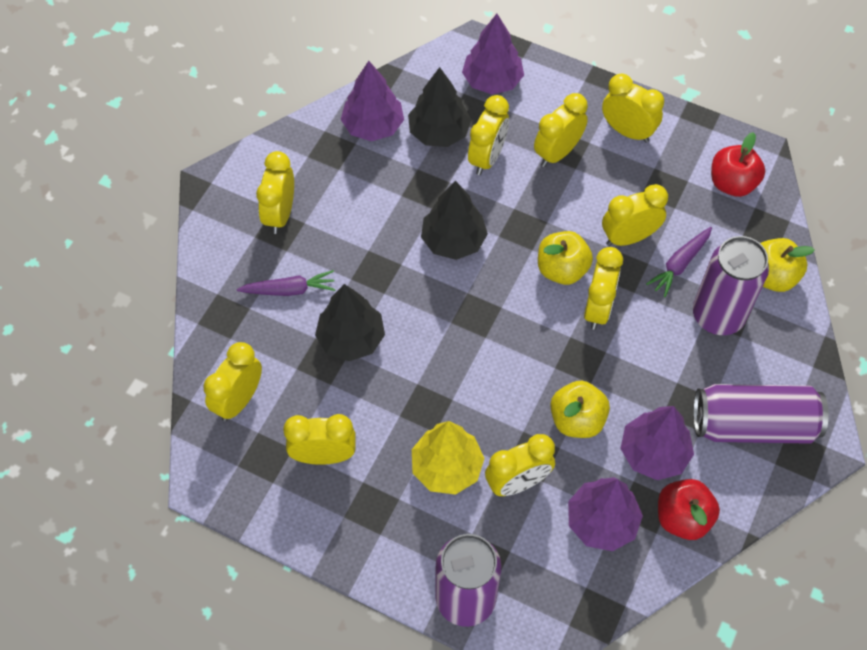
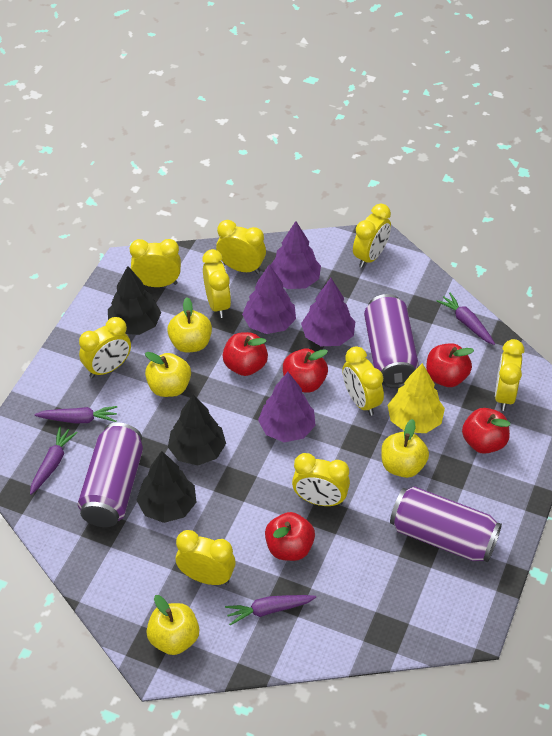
purple carrot: [237,270,336,296] [646,227,712,297] = 2 -> [30,426,78,495] [35,406,117,424] [225,595,316,625] [437,293,495,345] = 4
red apple: [658,479,720,540] [711,132,765,197] = 2 -> [222,332,268,376] [265,512,315,561] [283,349,328,393] [426,343,474,387] [462,408,510,454] = 5
yellow apple: [538,231,593,285] [550,381,610,438] [760,238,815,292] = 3 -> [145,352,191,397] [147,595,199,655] [167,297,212,352] [381,419,429,478] = 4

